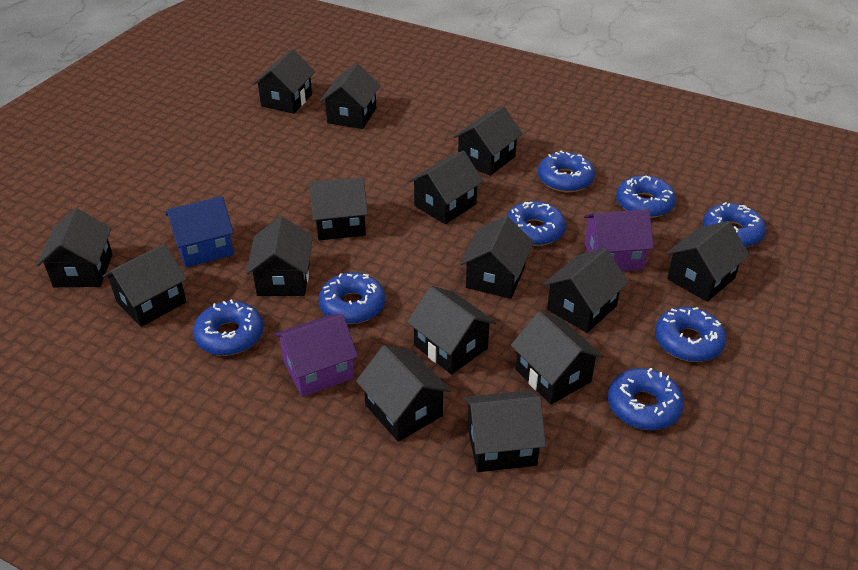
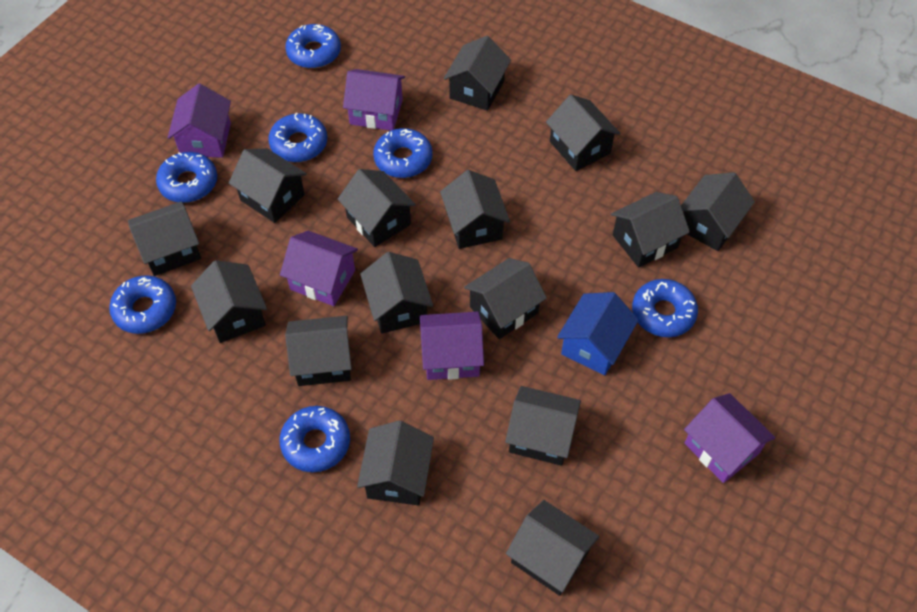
blue donut: [193,299,263,356] [318,273,385,324] [506,201,566,246] [538,151,595,193] [608,368,684,430] [616,175,676,218] [655,307,726,362] [703,202,766,248] = 8 -> [109,275,176,334] [156,152,217,203] [268,113,327,162] [280,406,350,472] [285,24,341,68] [373,128,433,178] [632,279,698,337] = 7
purple house: [274,314,358,397] [584,209,654,271] = 2 -> [168,84,231,158] [280,231,358,306] [343,69,405,131] [420,312,484,380] [684,393,776,483] = 5

